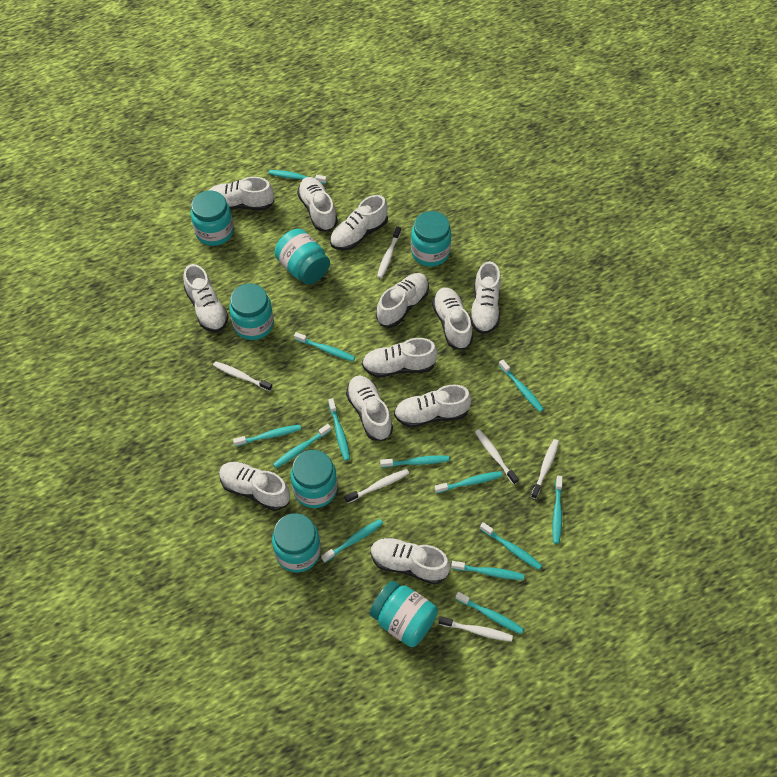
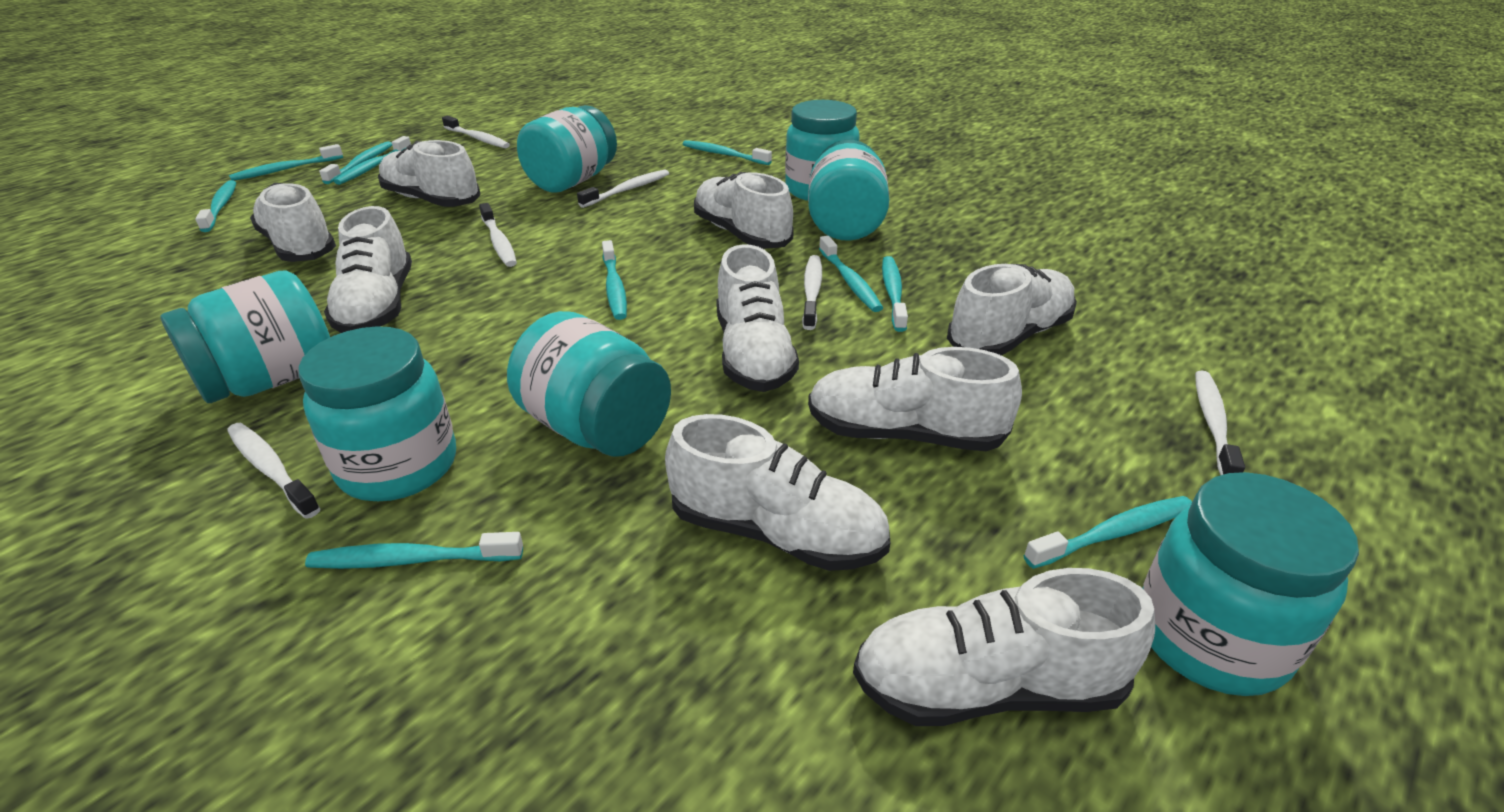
turquoise toothbrush: [233,425,301,447] [269,170,327,184] [273,424,331,468] [294,332,355,361] [321,519,383,563] [328,398,350,461] [380,456,449,468] [434,471,502,493] [451,561,524,580] [455,592,524,634] [480,522,542,570] [498,360,544,412] [552,476,563,544] = 13 -> [195,180,236,232] [229,144,343,181] [305,532,523,569] [319,141,392,184] [334,136,411,185] [602,240,627,320] [683,140,772,165] [819,236,883,312] [882,256,908,332] [1024,496,1192,569] = 10
white shoe: [183,264,229,332] [208,177,274,210] [219,462,290,511] [297,177,338,231] [330,195,388,250] [346,375,393,441] [362,338,438,377] [371,538,450,585] [376,273,429,327] [394,384,471,428] [432,287,473,350] [470,261,501,334] = 12 -> [250,183,336,262] [324,206,412,333] [378,140,481,207] [665,414,890,571] [694,172,794,249] [716,244,799,392] [808,347,1022,451] [853,568,1155,726] [947,264,1077,355] = 9

